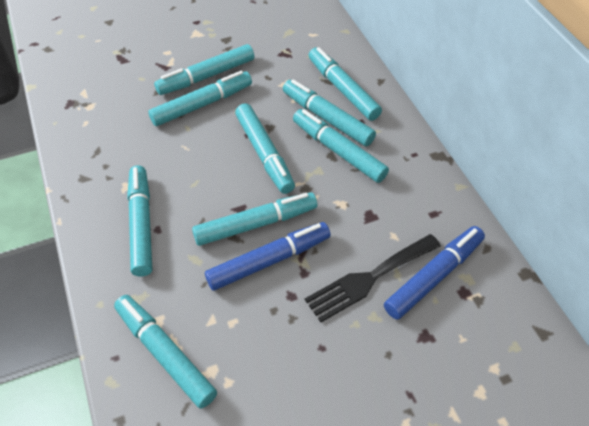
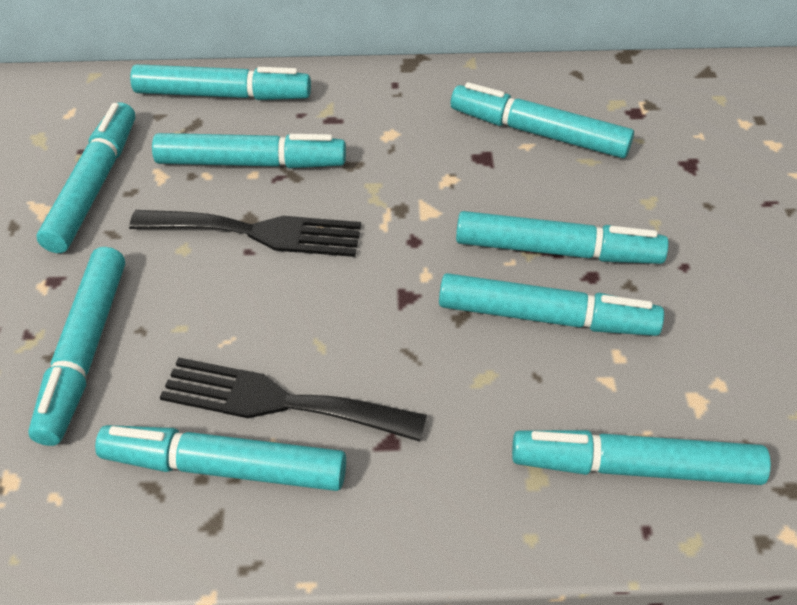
black fork: [305,234,441,322] = 1 -> [129,210,361,257] [160,357,427,442] = 2
blue marker: [205,222,331,291] [384,226,485,319] = 2 -> none = 0

